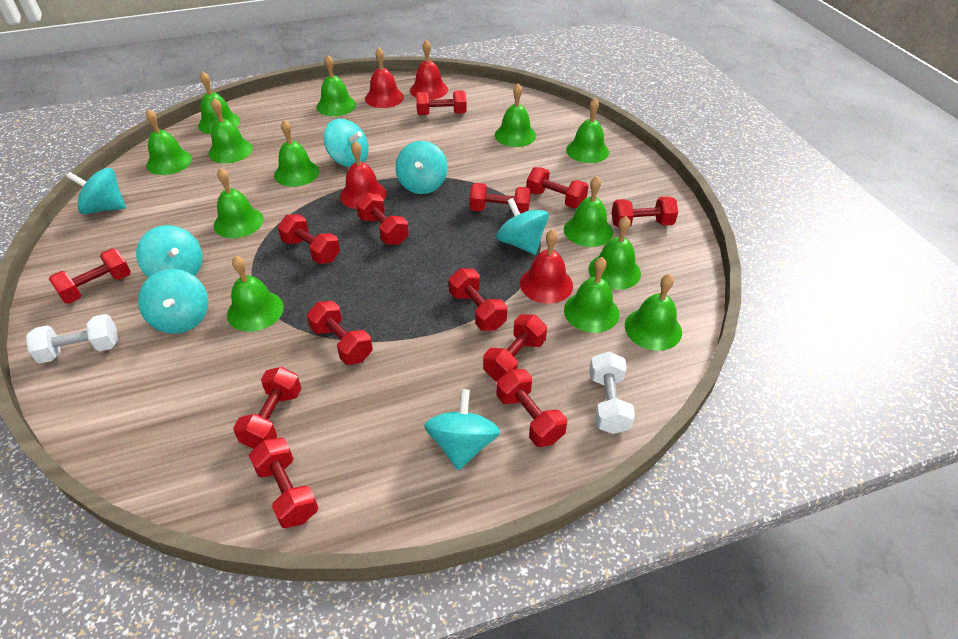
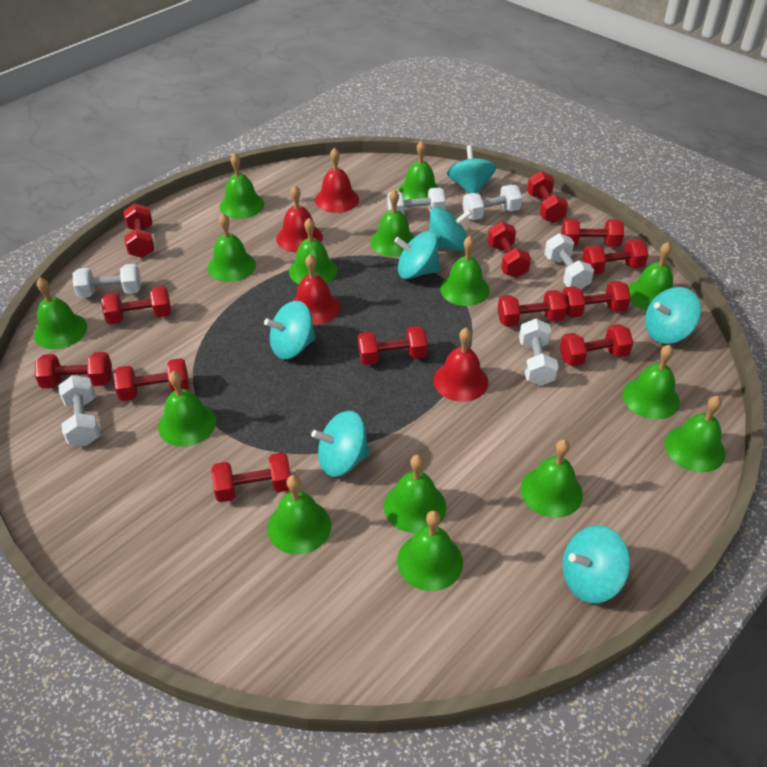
green bell: [146,109,192,175] [198,72,240,134] [208,98,253,163] [214,168,264,238] [227,256,284,332] [274,120,319,187] [317,55,356,116] [495,83,536,147] [564,176,613,247] [564,257,620,333] [566,98,609,163] [589,216,641,290] [625,274,682,351] = 13 -> [34,277,87,349] [158,371,216,447] [208,213,256,282] [220,153,264,219] [267,475,331,554] [289,218,337,284] [370,189,415,257] [384,455,446,533] [397,511,463,591] [398,140,439,200] [440,236,490,306] [521,440,583,518] [623,345,680,419] [628,242,673,311] [665,396,725,472] = 15
white dumbbell: [26,314,118,363] [589,352,635,434] = 2 -> [58,375,100,446] [73,264,141,298] [387,187,446,215] [462,185,522,220] [519,319,558,386] [544,233,594,289] = 6

